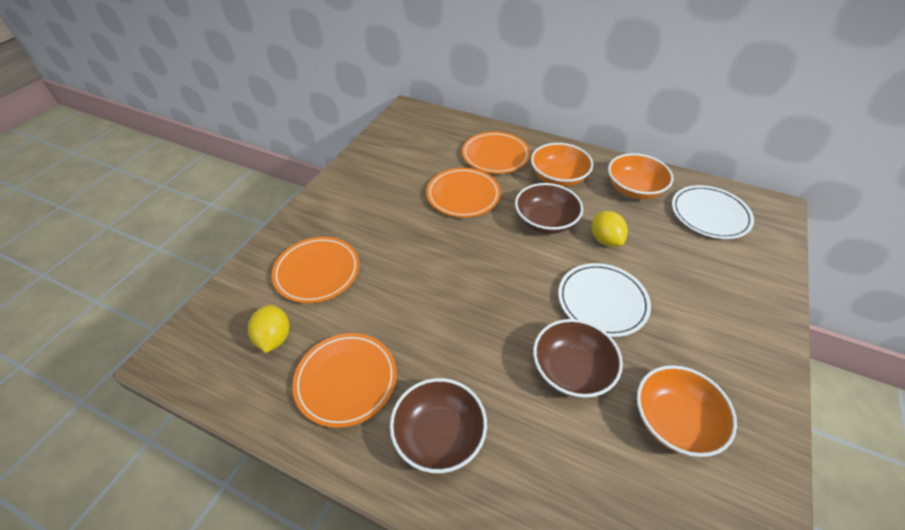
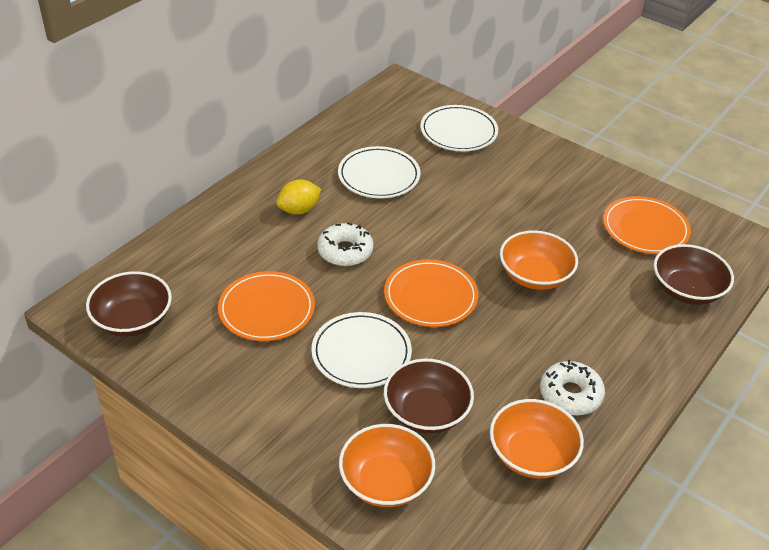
orange plate: [272,237,359,303] [292,333,397,428] [426,168,501,218] [462,132,530,174] = 4 -> [218,271,315,341] [384,259,478,327] [603,196,691,254] = 3
white donut: none = 0 -> [317,223,373,266] [540,360,605,415] = 2
white plate: [558,263,651,337] [672,185,754,239] = 2 -> [311,312,412,388] [338,146,421,198] [420,105,498,151] = 3
yellow lemon: [248,305,289,353] [592,211,628,247] = 2 -> [276,179,321,215] = 1

